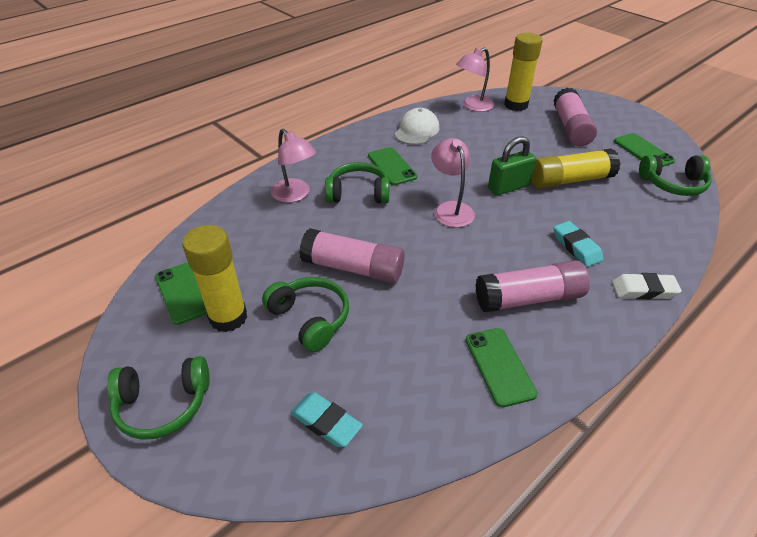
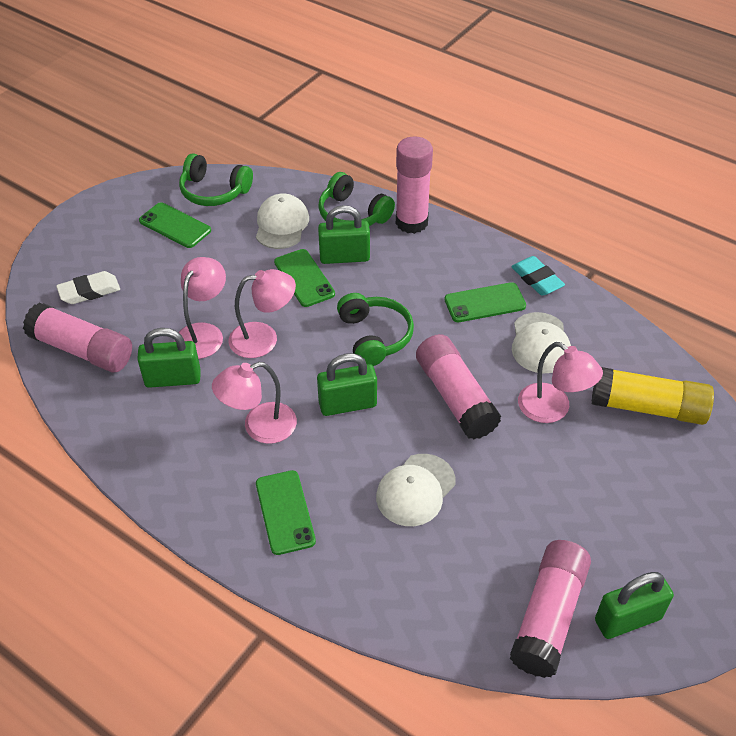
green headphones: [107,356,210,440] [262,277,349,352] [325,162,390,204] [639,155,712,196] = 4 -> [179,153,253,206] [318,172,395,226] [337,293,414,366] = 3
green padlock: [488,137,536,195] = 1 -> [137,328,201,388] [317,353,377,416] [318,205,370,264] [595,572,674,639] = 4
pink glue stick: [299,228,405,283] [475,260,590,312] [553,88,597,146] = 3 -> [23,303,132,372] [396,136,433,234] [416,334,501,440] [510,540,591,678] = 4
pink lamp: [271,129,316,203] [431,138,475,227] [456,48,494,112] = 3 -> [174,257,226,359] [212,362,297,444] [229,269,296,358] [518,342,603,423] = 4
turquoise eraser: [290,392,363,447] [554,221,603,267] = 2 -> [511,256,565,296] = 1
white cap: [394,108,440,145] = 1 -> [256,194,309,249] [376,454,456,526] [512,312,571,373] = 3
yellow glue stick: [182,225,247,332] [504,33,543,111] [531,148,621,189] = 3 -> [592,367,714,425] = 1

